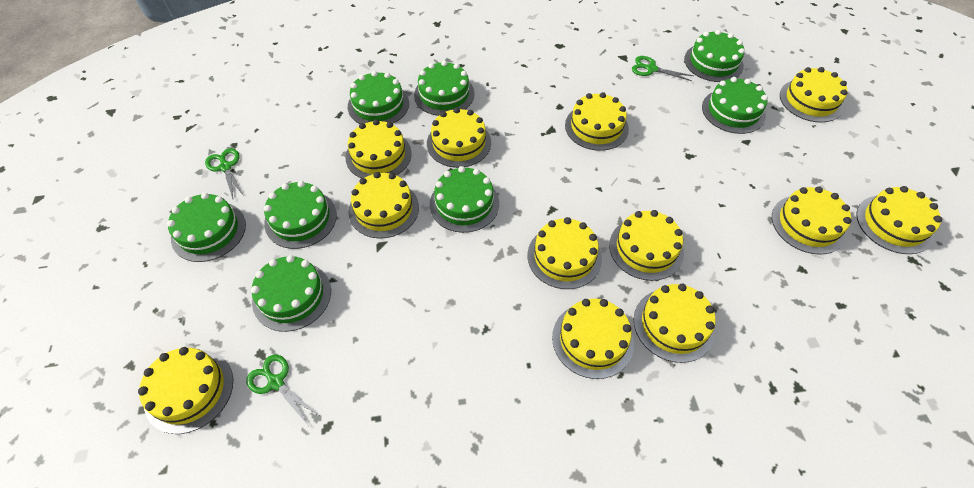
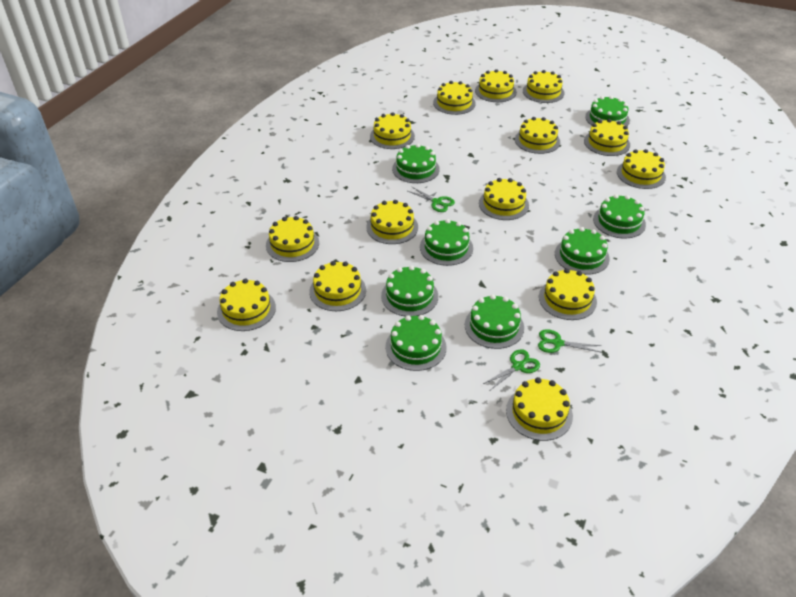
yellow cake: [138,347,233,434] [345,119,412,178] [348,172,419,238] [427,108,491,168] [527,217,602,289] [552,299,634,379] [565,92,629,151] [609,210,684,281] [634,284,716,363] [772,186,852,255] [780,67,848,123] [856,186,942,254] = 12 -> [217,279,276,331] [266,216,319,262] [309,261,366,311] [366,200,418,244] [370,112,415,149] [433,81,476,115] [475,69,517,102] [479,178,529,220] [506,377,573,441] [515,117,560,154] [523,70,565,103] [539,269,597,320] [584,119,630,156] [617,149,666,189] = 14

